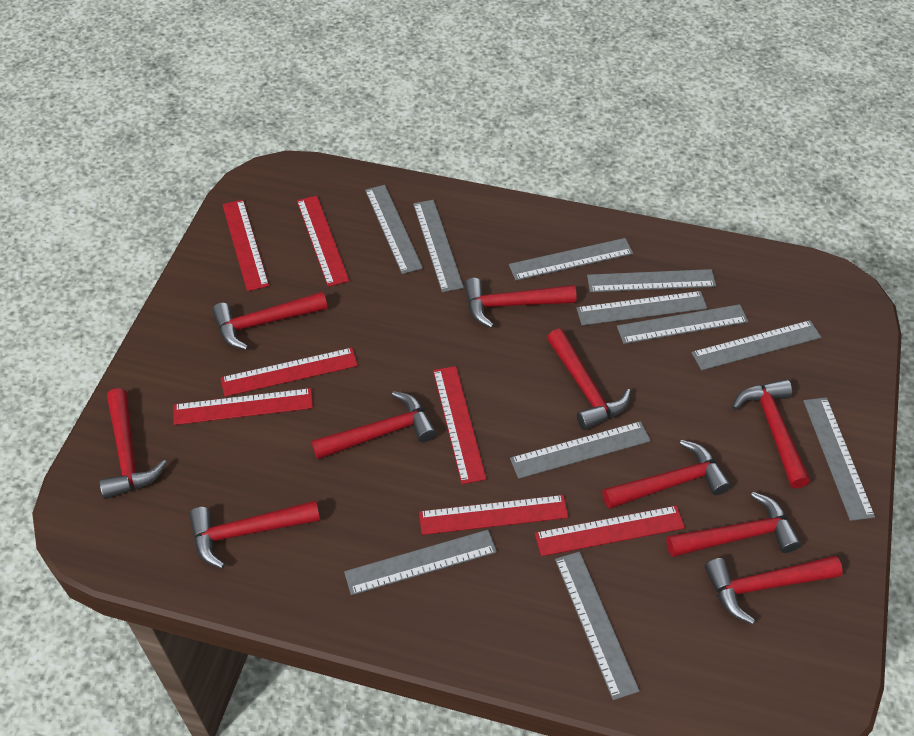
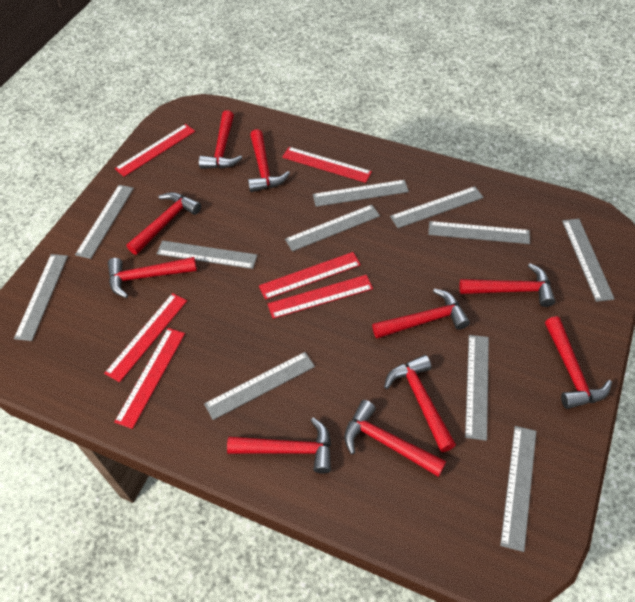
red ruler: [173,388,313,425] [221,348,358,397] [222,200,269,291] [297,196,349,287] [419,495,568,535] [433,366,486,484] [535,506,685,556] = 7 -> [104,293,187,382] [114,328,185,429] [115,124,195,177] [259,252,361,300] [268,275,373,319] [282,147,372,183] = 6

